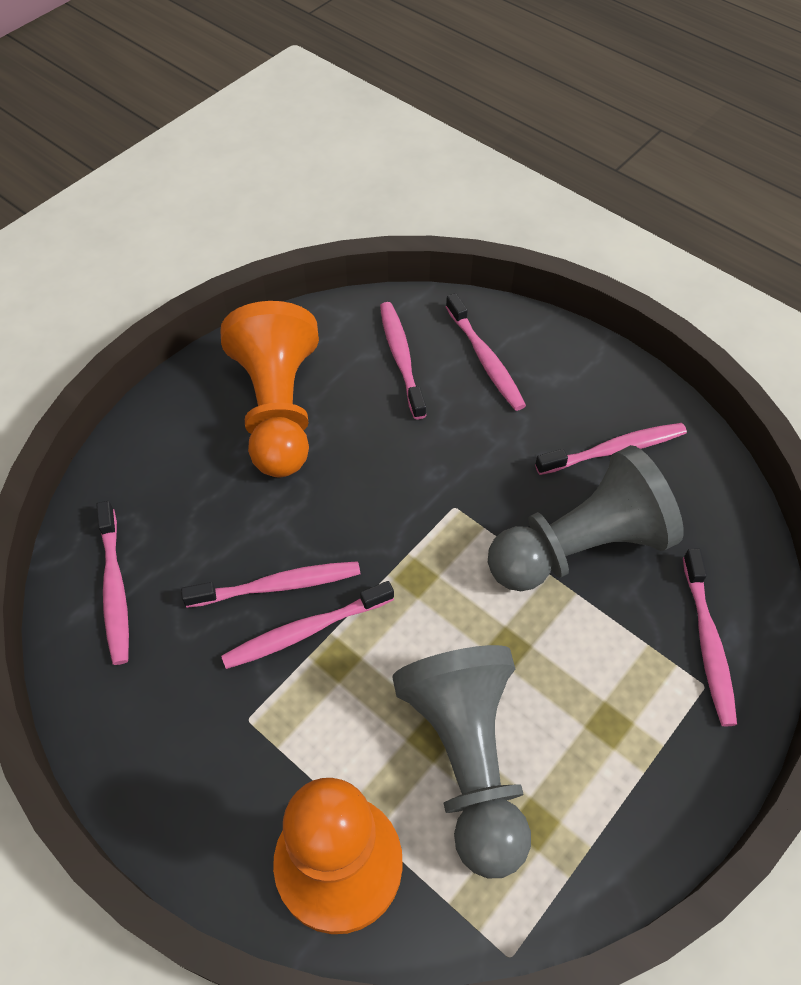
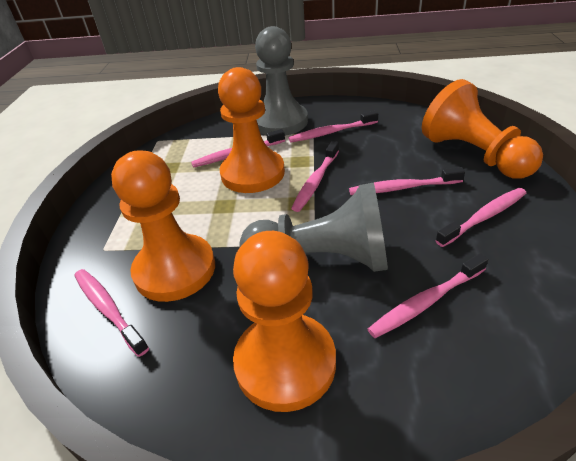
orange pawn: [220,301,319,477] [273,778,403,934] = 2 -> [111,151,215,302] [218,67,285,193] [233,231,336,412] [422,79,543,179] = 4

